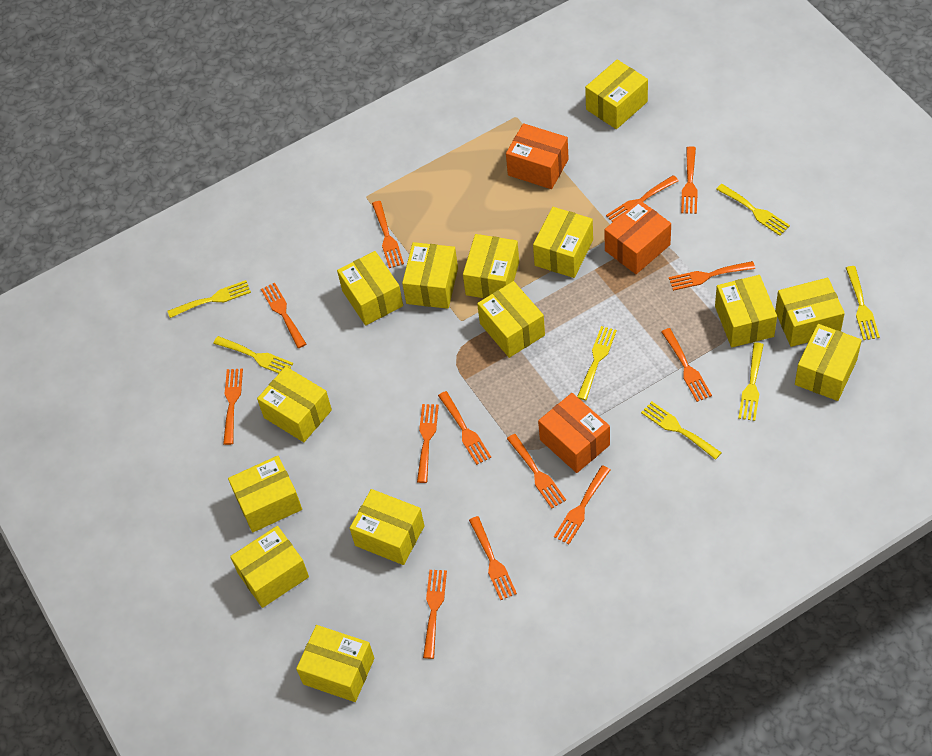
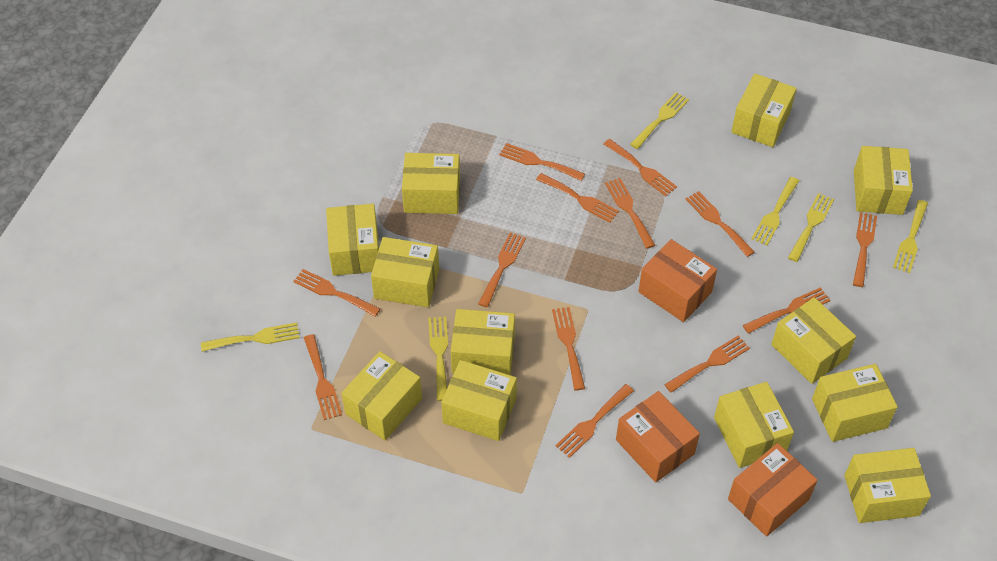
yellow box: [228,456,302,532] [230,526,309,608] [257,366,332,442] [296,625,374,702] [337,251,403,325] [350,489,424,565] [402,242,458,309] [463,234,519,299] [477,281,545,358] [533,207,593,278] [585,60,648,129] [715,275,777,347] [775,278,845,347] [795,324,862,401] = 14 -> [326,204,379,276] [342,351,422,440] [371,237,439,307] [402,153,460,214] [441,360,517,441] [451,309,515,375] [714,382,794,468] [731,74,797,147] [771,297,856,384] [812,364,898,442] [844,448,931,523] [854,146,913,215] = 12
yellow fork: [167,280,251,318] [213,336,293,373] [577,326,617,400] [641,401,722,460] [716,184,790,236] [738,342,764,421] [846,266,880,340] = 7 -> [201,323,299,352] [428,317,448,401] [630,92,689,149] [751,177,799,246] [788,193,834,262] [893,200,928,273] = 6

